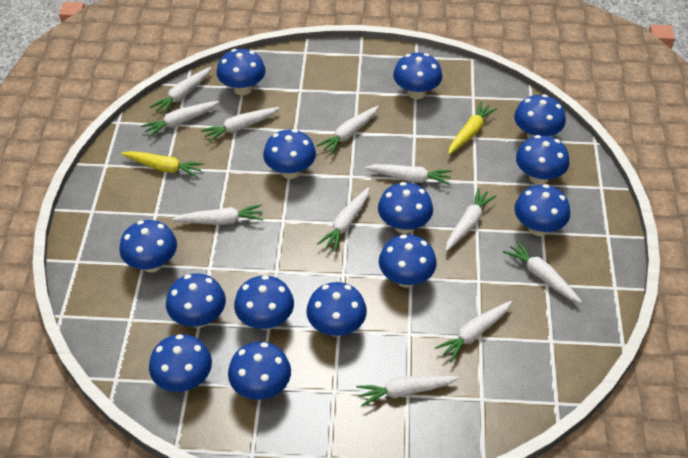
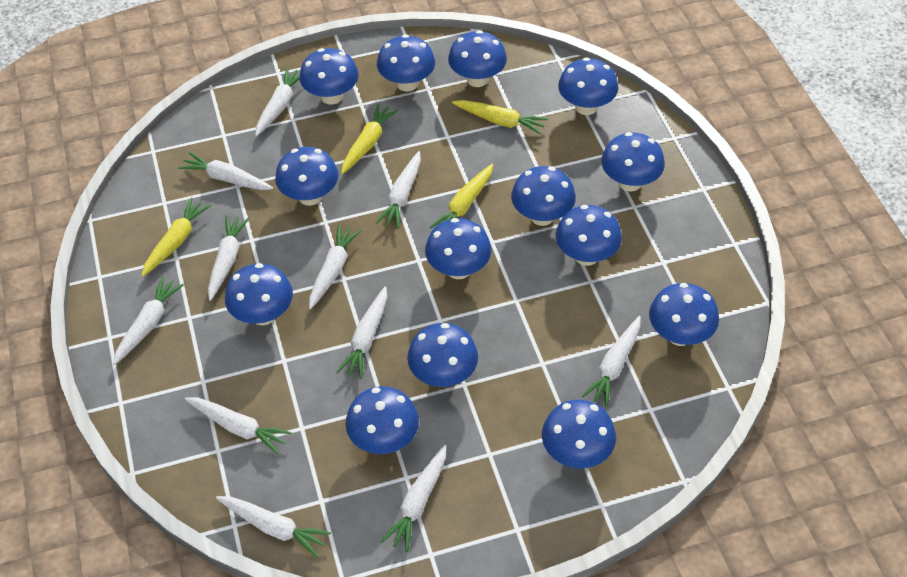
yellow carrot: [121,151,204,178] [448,101,497,155] = 2 -> [141,197,211,277] [341,104,398,174] [430,164,493,229] [452,100,548,135] = 4

